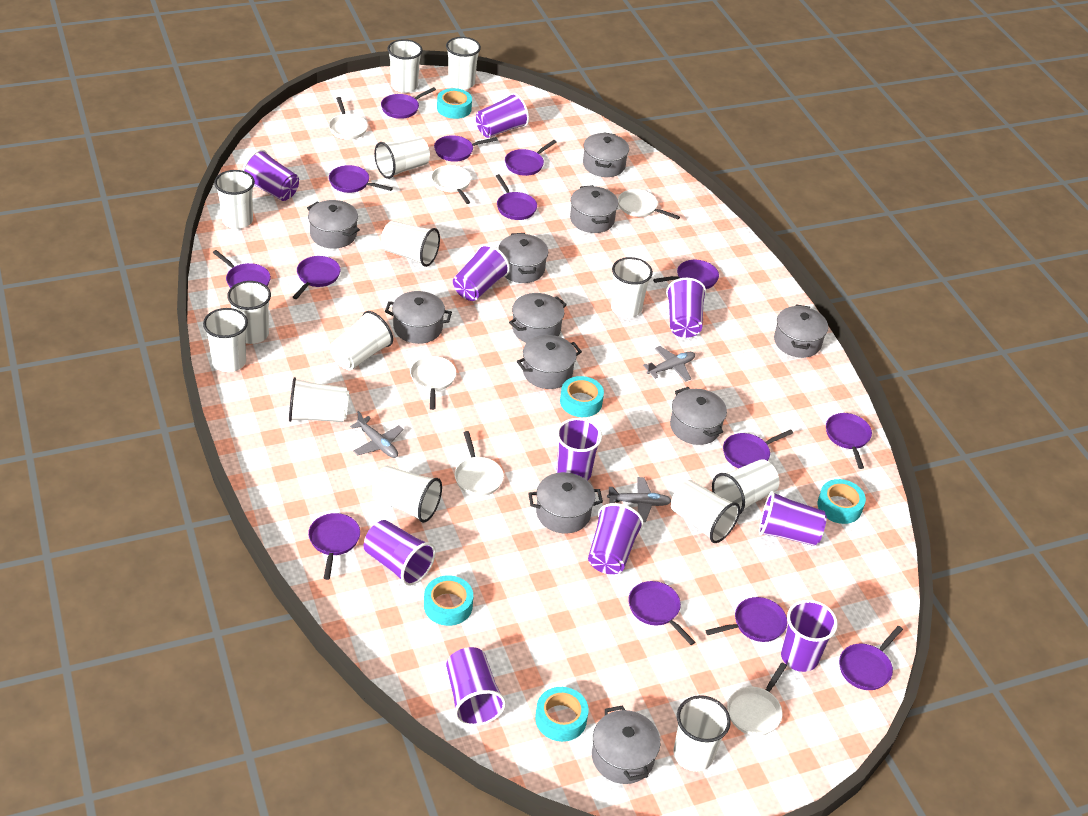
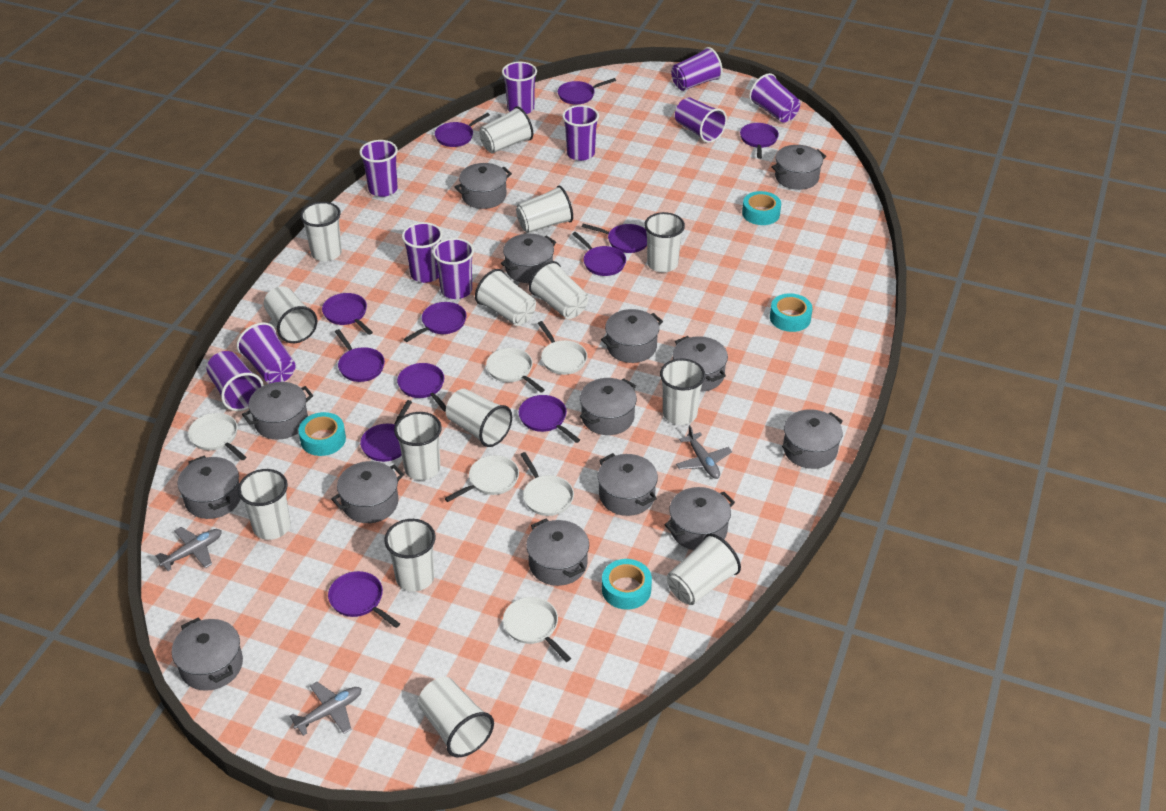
grey pot: [307,200,360,249] [385,291,452,344] [498,233,548,283] [509,293,567,343] [517,335,582,389] [528,472,603,533] [570,185,618,233] [583,132,629,177] [592,705,660,784] [670,387,727,445] [774,304,828,358] = 11 -> [172,618,243,691] [177,456,241,519] [242,382,313,440] [331,461,404,523] [455,163,512,209] [501,234,556,283] [526,519,589,586] [580,378,637,435] [598,453,658,516] [601,309,663,363] [665,487,735,550] [673,336,728,392] [771,145,826,190] [782,409,843,469] = 14
purple pan: [213,250,271,288] [293,256,340,299] [308,513,360,580] [329,165,393,193] [381,87,436,119] [434,135,498,162] [496,174,537,220] [505,140,557,176] [628,581,695,645] [653,260,719,289] [705,597,787,642] [723,429,793,468] [826,413,872,469] [839,626,903,690] = 14 -> [322,293,373,335] [328,571,400,628] [335,329,385,382] [360,400,412,462] [397,363,446,412] [404,302,466,342] [435,113,490,147] [519,395,580,443] [558,78,616,104] [572,232,626,276] [582,223,647,253] [740,123,779,159] = 12
turquoise tape: [424,575,473,626] [437,88,472,119] [535,687,589,742] [560,376,604,417] [817,479,866,524] = 5 -> [298,412,346,456] [602,559,652,609] [742,191,781,225] [770,293,813,332] = 4

